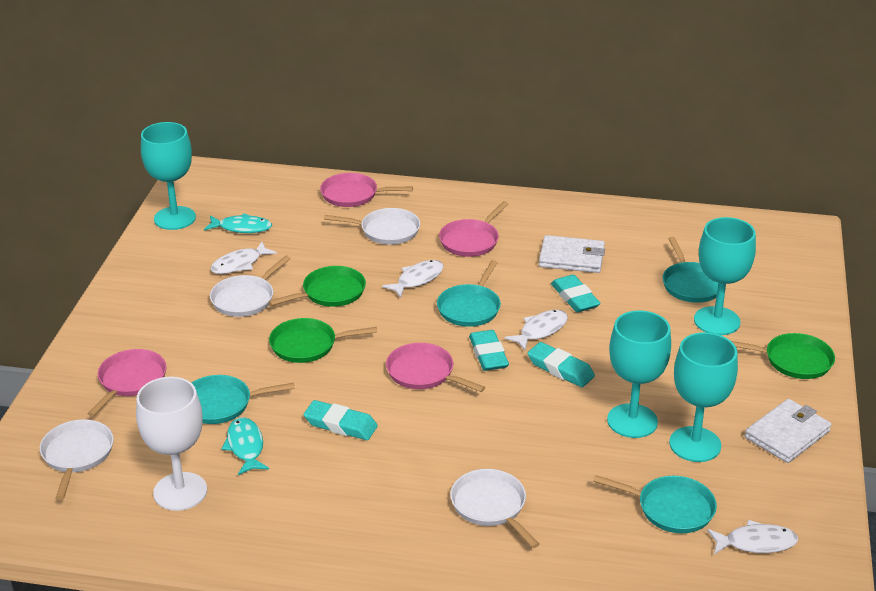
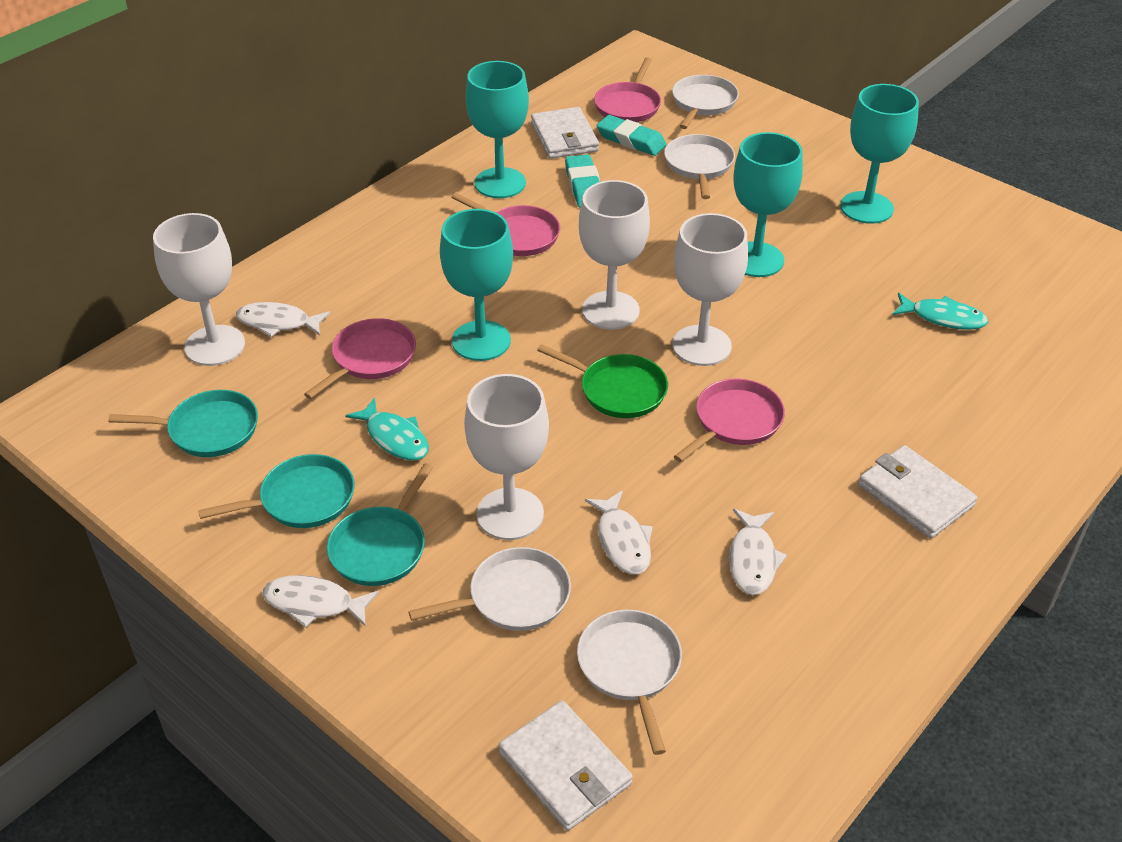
green pan: [269,266,366,307] [269,318,377,363] [731,333,835,379] = 3 -> [537,344,668,418] = 1
turquoise eraser: [304,400,378,440] [469,330,509,371] [528,342,595,387] [551,275,601,312] = 4 -> [565,154,600,208] [596,115,667,156] = 2
turquoise pan: [191,375,295,424] [437,260,501,327] [593,475,717,533] [663,237,719,303] = 4 -> [108,390,258,457] [198,454,355,528] [327,464,433,586] = 3
white goblet: [136,377,207,511] = 1 -> [153,213,245,366] [464,374,549,540] [579,180,650,330] [672,213,748,366] = 4
white wallet: [539,235,605,273] [745,399,831,463] = 2 -> [498,700,633,831] [531,107,599,159] [858,445,977,539] = 3

